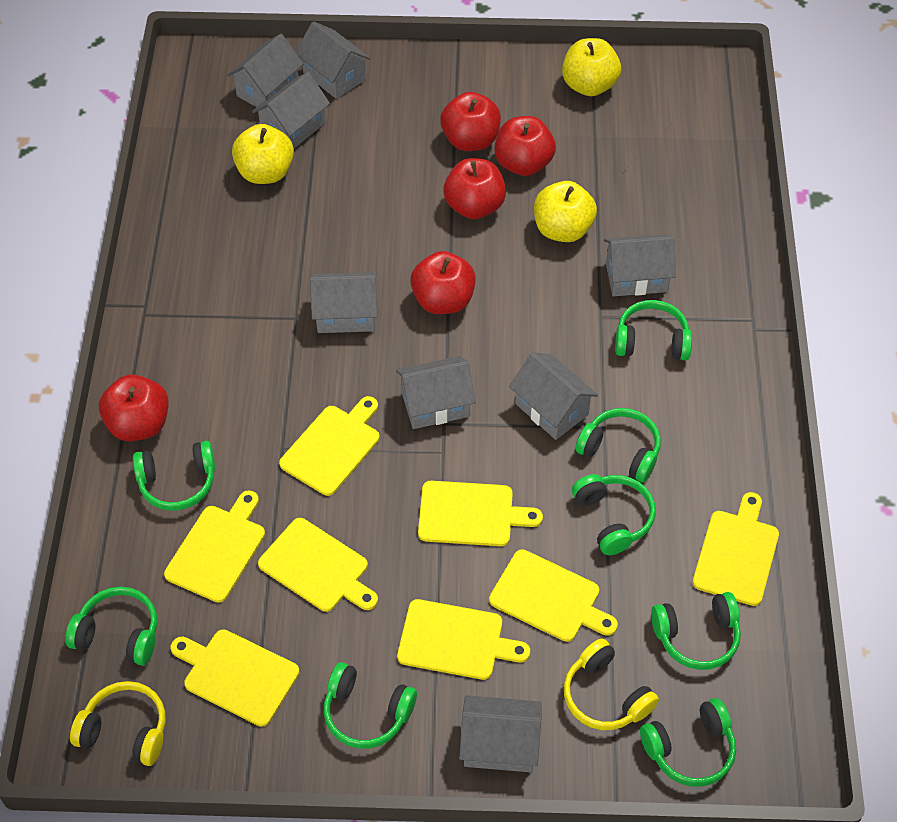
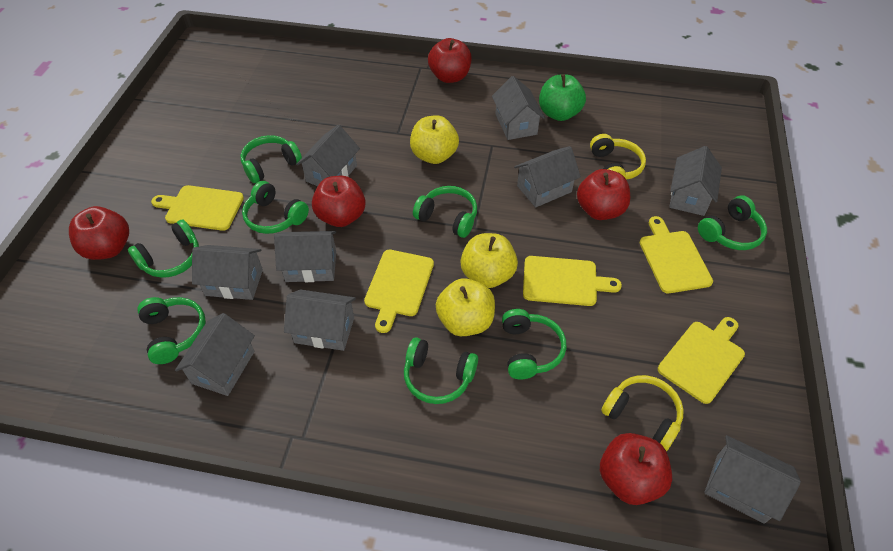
green apple: none = 0 -> [539,74,586,121] = 1
grey house: [227,34,303,107] [252,72,330,148] [296,21,371,99] [310,272,377,333] [396,356,476,429] [459,695,542,772] [509,352,598,440] [604,234,676,297] = 8 -> [175,313,255,396] [192,245,263,300] [274,231,336,282] [284,289,356,351] [296,125,360,186] [492,76,545,140] [514,146,581,207] [669,146,722,216] [704,435,801,524] = 9
yellow cutting board: [164,490,265,603] [171,629,299,727] [258,518,378,612] [279,396,380,496] [397,599,530,680] [418,481,543,546] [489,549,618,642] [693,492,779,606] = 8 -> [151,185,244,231] [364,250,434,333] [523,256,622,306] [640,216,713,293] [658,317,745,404] = 5

